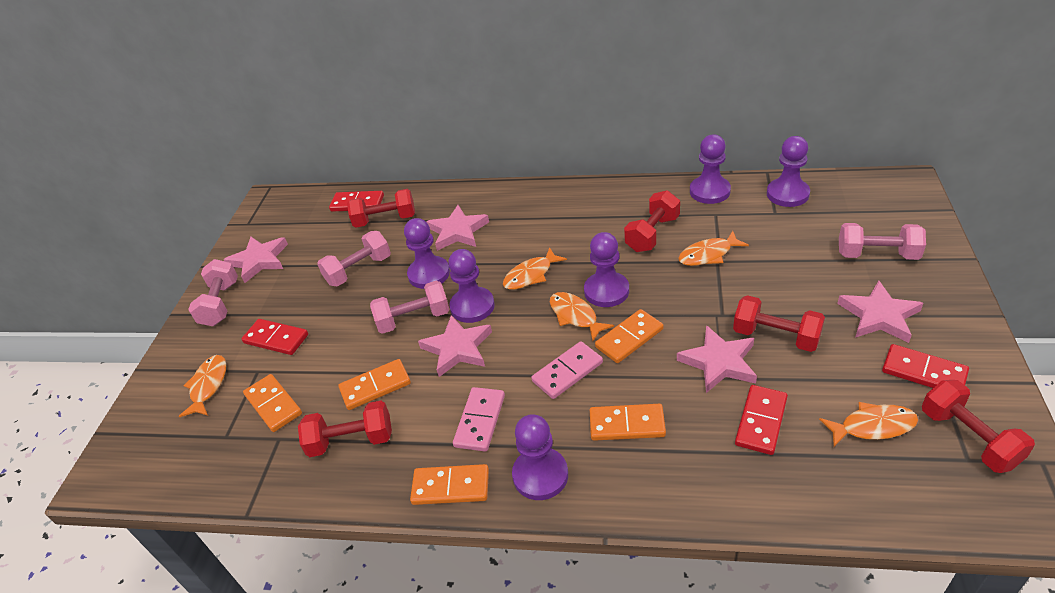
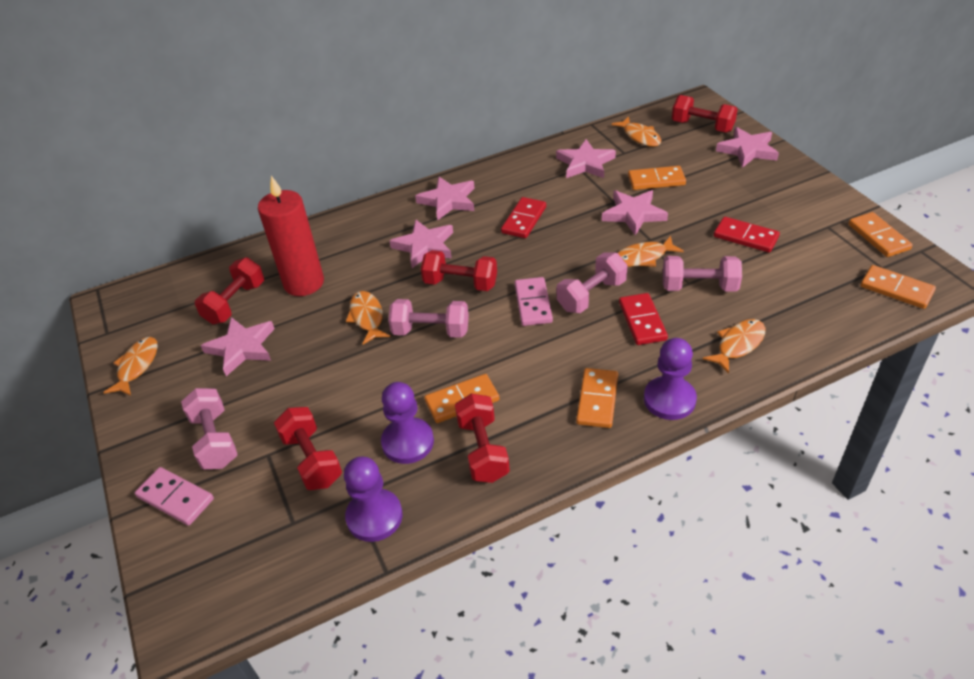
pink star: [224,236,288,283] [418,315,492,377] [426,205,489,251] [677,325,757,393] [837,281,923,343] = 5 -> [201,317,275,376] [390,219,453,268] [415,177,475,221] [556,139,616,178] [602,190,668,236] [716,127,779,168] = 6
purple pawn: [404,218,450,289] [448,249,495,323] [512,414,568,500] [584,232,629,307] [690,134,731,204] [767,136,810,207] = 6 -> [344,457,403,542] [381,382,434,464] [644,338,697,420] = 3
red candle: none = 0 -> [258,176,324,296] = 1
red domino: [242,319,308,355] [329,191,384,212] [735,385,788,455] [882,344,969,388] = 4 -> [501,197,546,238] [619,293,668,345] [714,217,780,253] = 3

